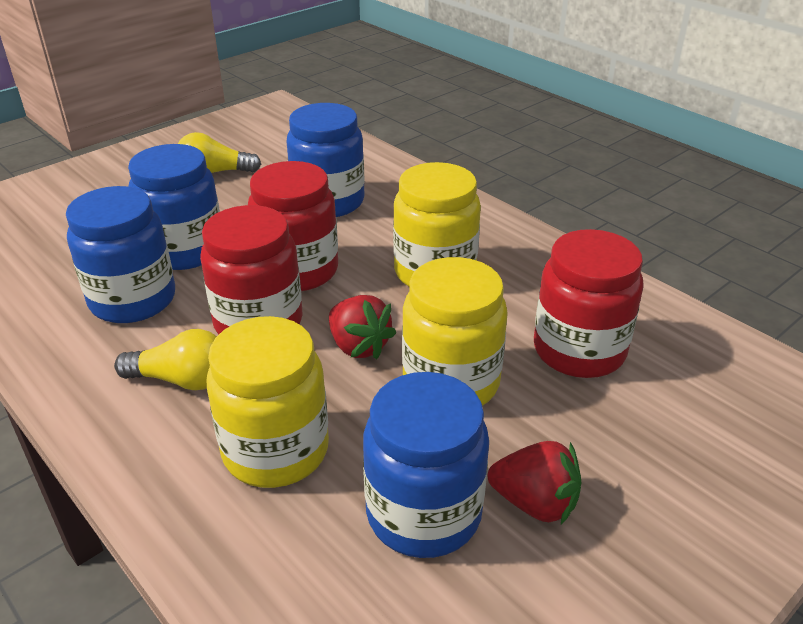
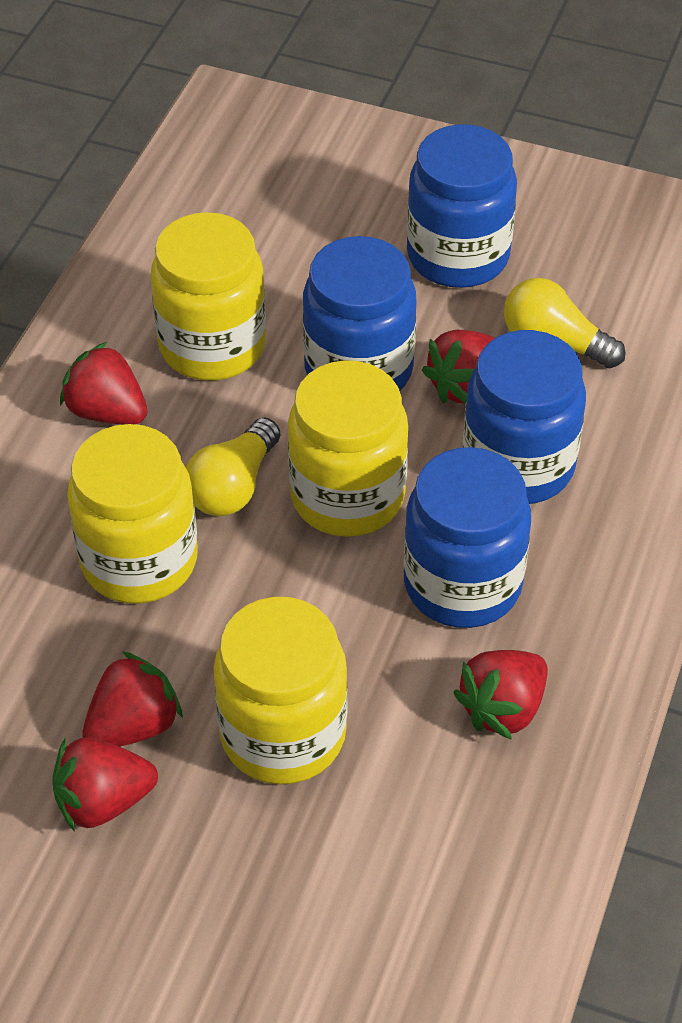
red jar: [200,205,302,335] [248,161,338,291] [534,229,644,378] = 3 -> none = 0
red strawberry: [329,295,396,359] [488,441,581,525] = 2 -> [52,737,158,832] [60,342,147,424] [82,651,183,747] [422,330,495,404] [453,650,548,740] = 5
yellow jar: [207,316,329,488] [393,162,481,286] [402,257,508,406] = 3 -> [67,424,198,603] [151,212,266,380] [214,597,348,785] [288,360,408,537] = 4

